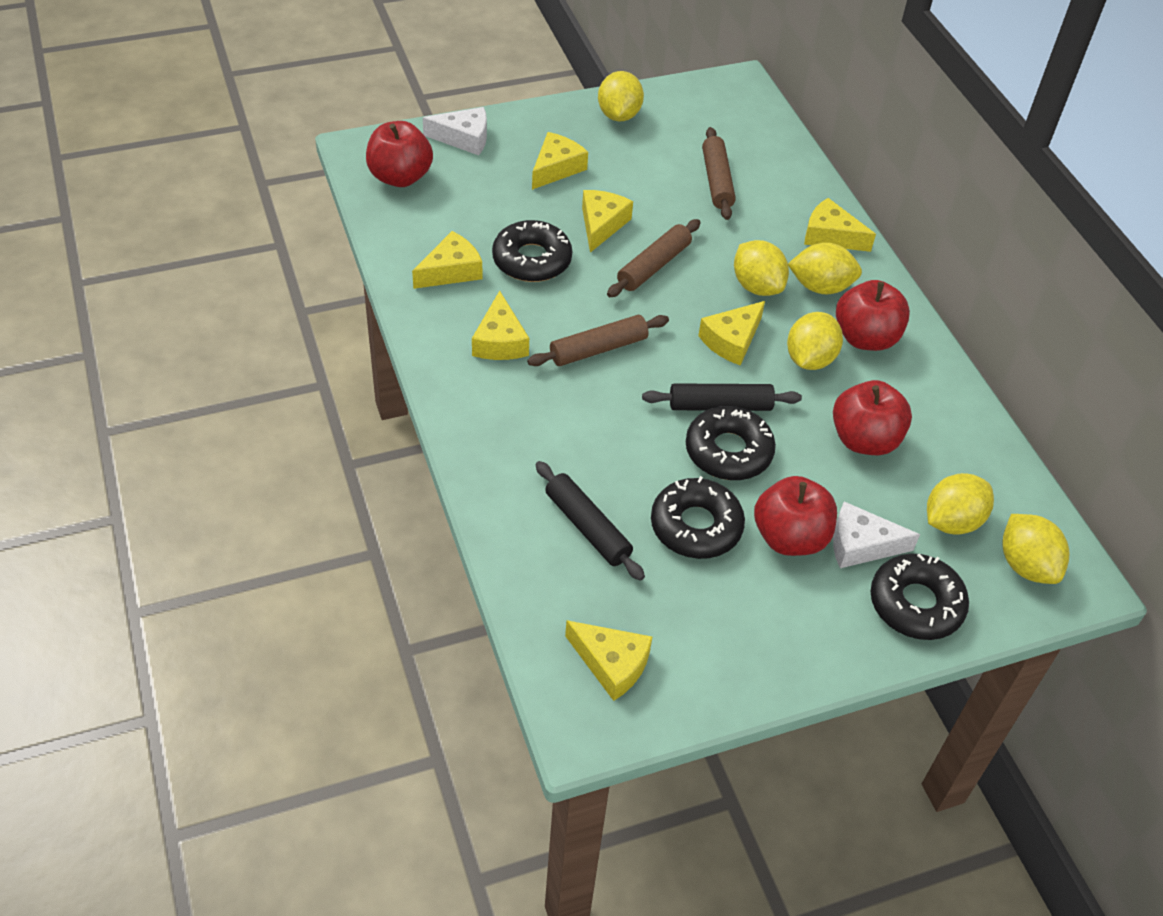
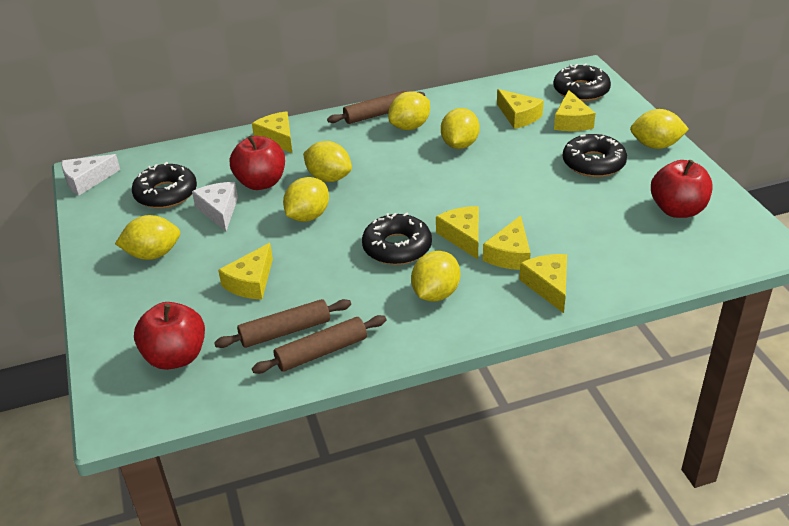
black rolling pin: [535,461,645,581] [642,383,802,411] = 2 -> none = 0
red apple: [366,121,433,187] [754,476,837,556] [833,380,912,455] [836,280,910,351] = 4 -> [134,302,205,370] [230,136,285,190] [651,160,712,218] = 3
yellow lemon: [598,71,644,121] [734,240,789,296] [787,312,843,370] [788,243,862,294] [927,473,994,535] [1002,514,1070,584] = 6 -> [115,215,180,260] [283,177,329,222] [303,141,352,182] [388,91,430,130] [411,251,460,302] [441,108,480,149] [630,109,689,149] = 7

